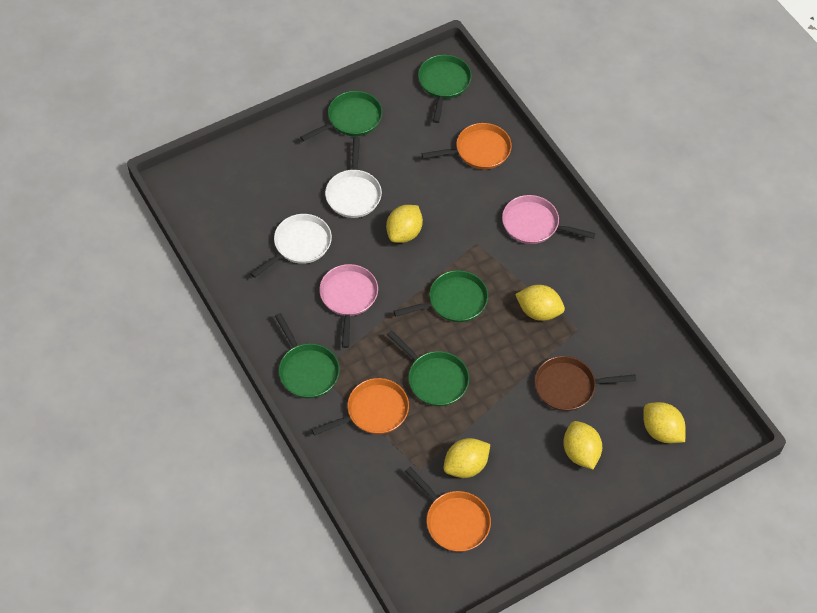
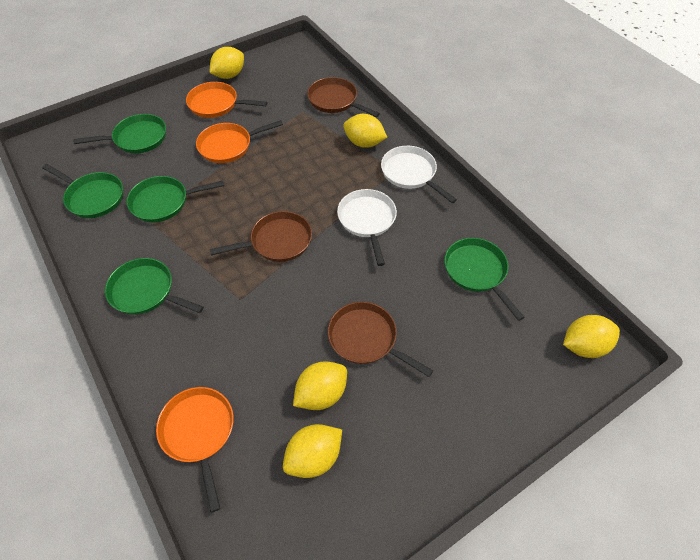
brown pan: [535,356,636,411] = 1 -> [210,211,312,262] [307,77,380,117] [328,302,433,377] = 3
pink pan: [319,264,378,348] [502,195,595,244] = 2 -> none = 0

